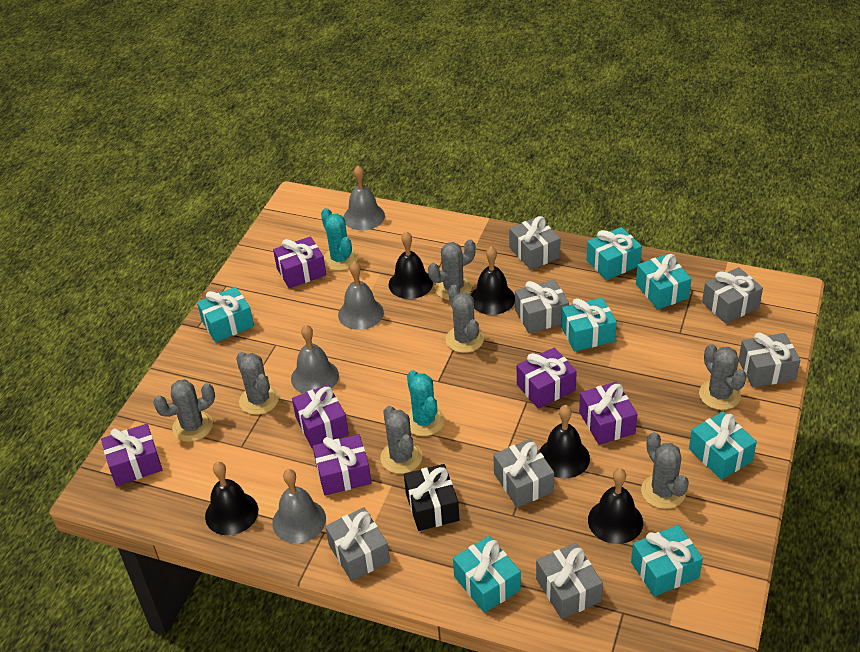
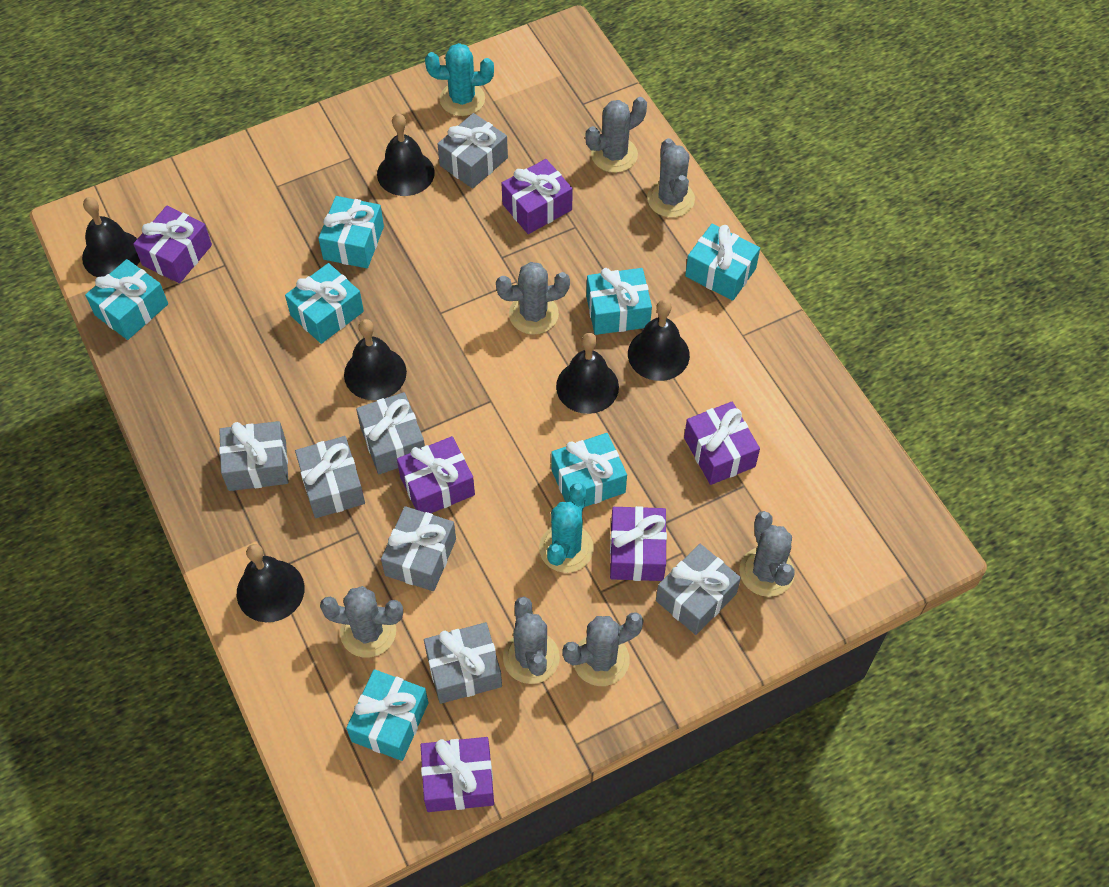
black bell: [205,462,258,535] [389,231,433,299] [471,246,515,315] [539,405,590,478] [588,468,643,544] = 5 -> [82,197,140,277] [237,544,304,622] [344,319,407,400] [377,113,435,196] [556,333,619,414] [628,300,690,381] = 6
black gift: [404,464,459,531] = 1 -> none = 0
grey bell: [272,469,326,543] [291,325,339,394] [338,261,384,330] [344,166,385,230] = 4 -> none = 0

